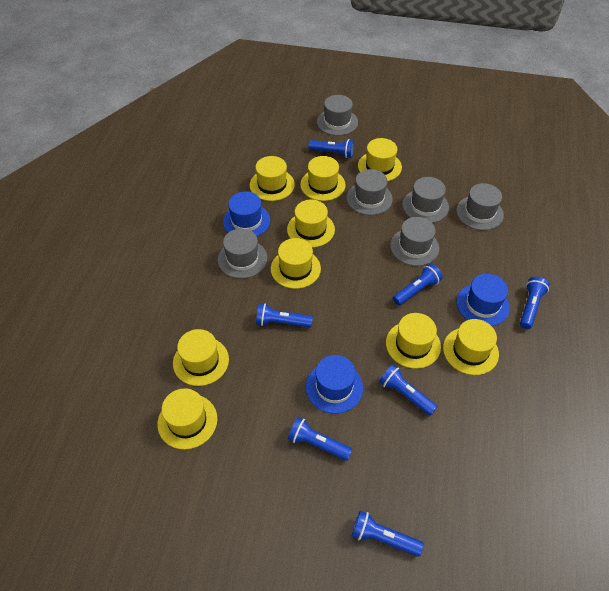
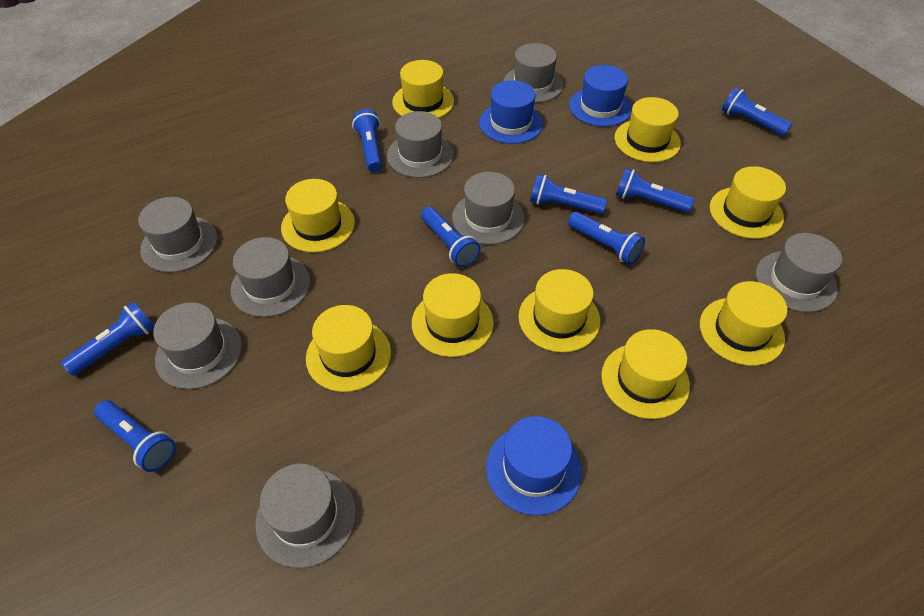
blue flashlight: [256,303,313,328] [288,417,352,461] [308,139,354,158] [352,511,424,557] [379,365,437,416] [393,264,443,305] [520,277,549,329] = 7 -> [61,302,154,376] [94,400,176,472] [352,109,382,172] [421,207,481,267] [530,174,607,214] [568,212,645,264] [616,168,694,213] [722,87,792,136] = 8
grey hat: [218,229,267,278] [317,95,358,136] [346,169,393,215] [390,217,439,266] [402,177,449,223] [456,183,504,230] = 6 -> [138,197,218,272] [153,302,242,389] [230,237,310,317] [256,464,356,568] [387,111,454,178] [452,172,525,245] [503,43,563,103] [756,233,842,312] = 8

